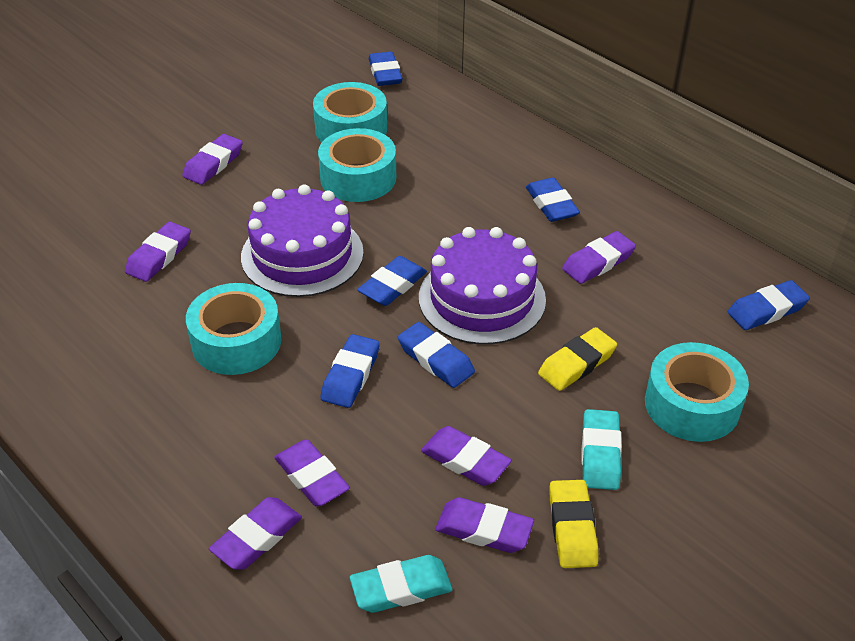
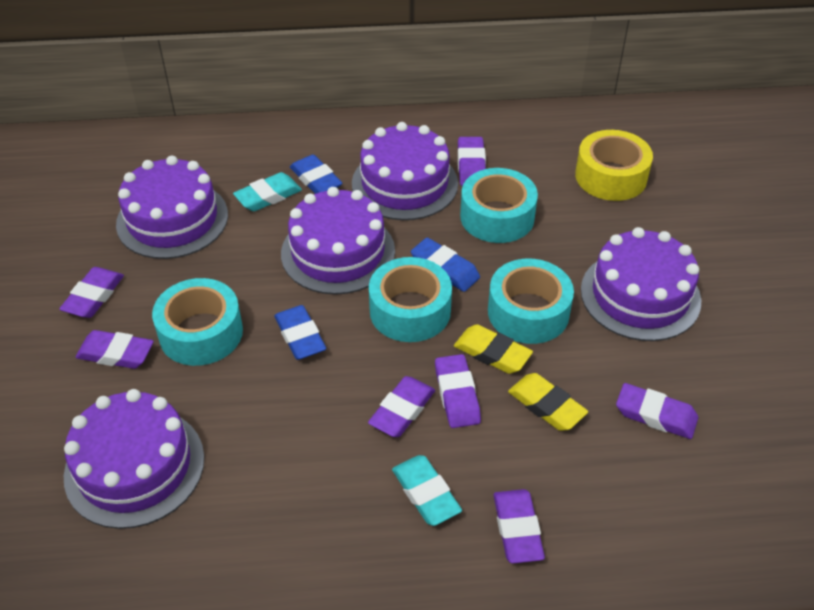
blue eraser: [321,334,380,408] [357,256,427,306] [369,52,403,86] [398,322,475,388] [526,178,580,222] [728,280,810,330] = 6 -> [274,305,326,360] [290,154,343,194] [411,238,480,292] = 3
purple cake: [241,184,364,297] [419,227,546,345] = 2 -> [64,389,204,529] [116,156,228,259] [281,187,395,295] [352,122,458,220] [581,227,701,341] = 5
yellow tape: none = 0 -> [575,130,653,201] = 1

